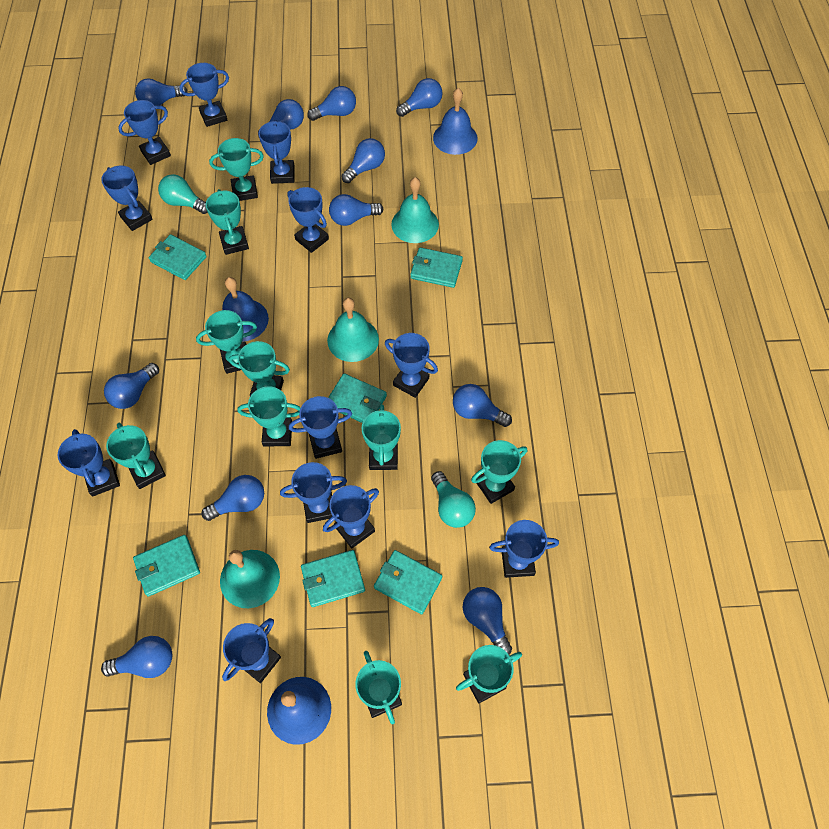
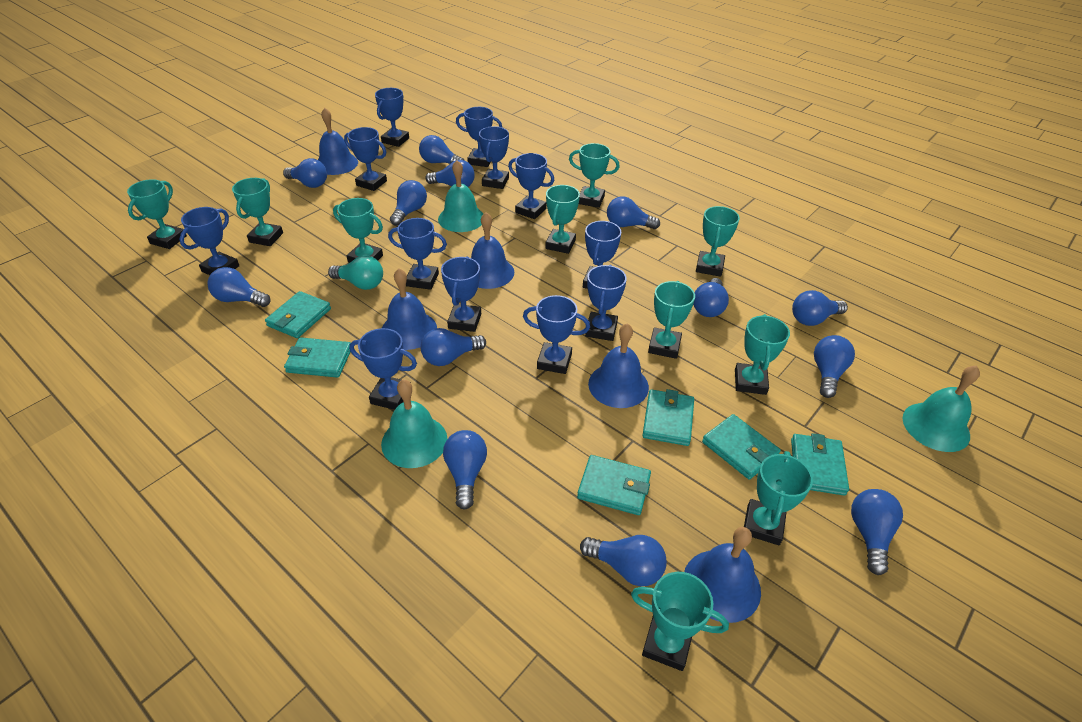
blue bell: [222,277,269,342] [267,677,331,745] [433,88,478,155] = 3 -> [318,108,358,175] [382,268,437,350] [471,212,514,289] [588,323,649,408] [684,527,761,623] = 5
blue light bulb: [101,636,172,678] [104,363,159,409] [135,78,187,106] [201,475,264,521] [258,99,304,136] [307,86,356,121] [329,194,383,226] [341,138,385,183] [396,78,443,117] [453,384,512,427] [463,587,512,655] = 11 -> [207,267,271,307] [283,158,327,188] [390,180,427,226] [419,135,465,164] [421,328,486,366] [426,160,475,187] [443,430,487,510] [580,535,667,586] [607,197,660,229] [693,278,729,317] [792,290,848,326] [814,335,855,398] [851,489,903,575] = 13
turquoise light bulb: [158,174,208,214] [431,471,476,528] = 2 -> [328,256,383,290] = 1

